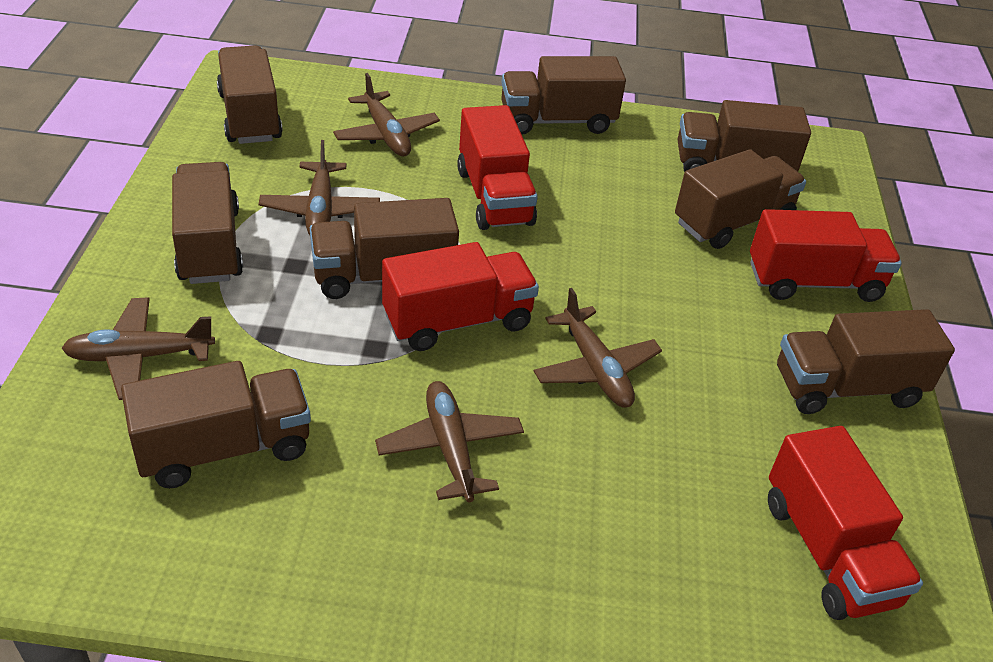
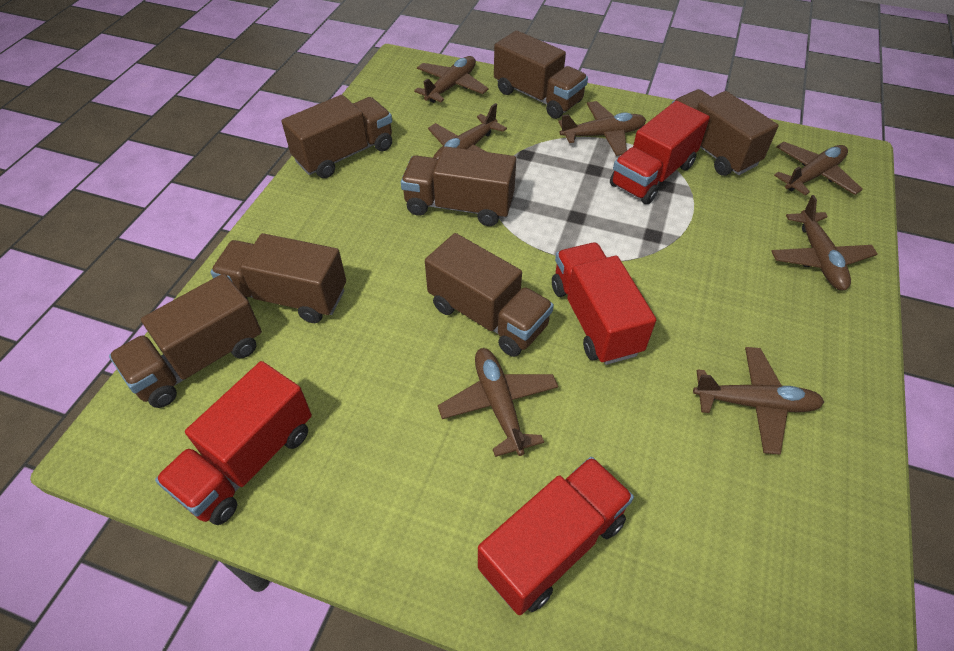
brown plane: [61,298,215,400] [259,140,380,235] [333,73,440,156] [375,381,524,503] [534,288,662,408] = 5 -> [414,56,489,103] [428,103,507,159] [438,348,558,457] [558,101,646,156] [693,347,824,455] [771,195,877,290] [774,142,863,195] = 7
brown truck: [121,361,311,488] [172,162,243,284] [217,45,283,144] [310,198,459,299] [501,56,626,135] [675,149,806,249] [677,100,811,172] [777,309,955,414] = 8 -> [109,274,262,408] [210,233,346,323] [282,95,392,178] [401,146,516,226] [425,233,554,357] [494,30,588,119] [672,89,778,176] = 7

